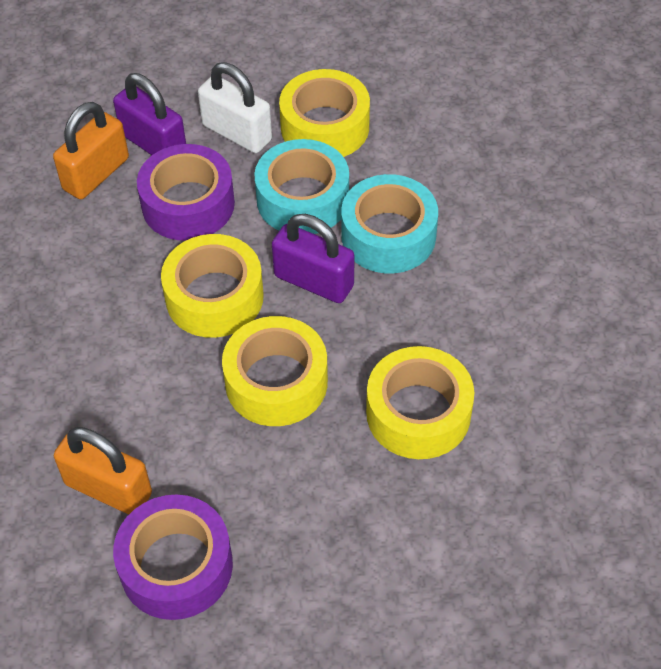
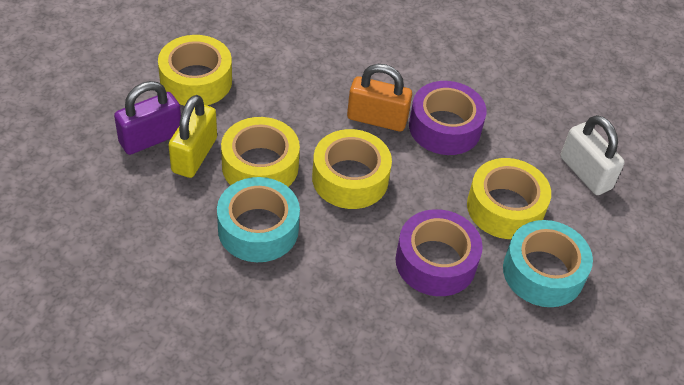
orange padlock: [53,102,129,199] [54,427,152,515] = 2 -> [347,64,412,131] = 1
purple padlock: [113,73,186,155] [272,214,354,303] = 2 -> [114,81,181,155] = 1
yellow padlock: none = 0 -> [168,95,217,178] = 1

